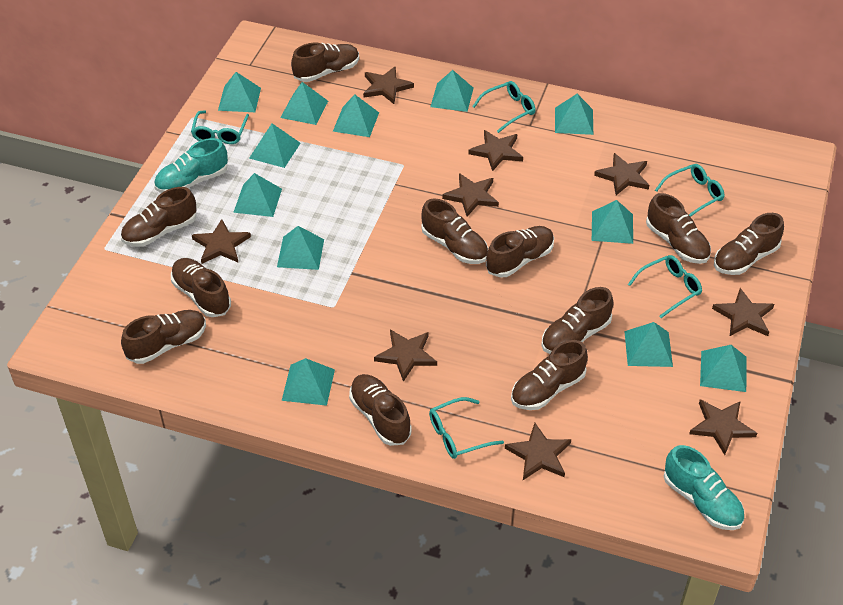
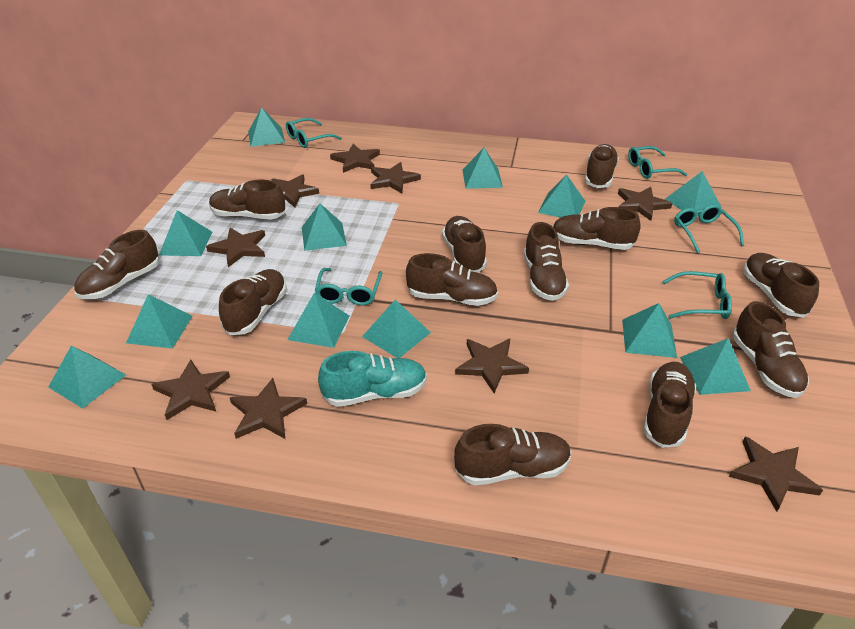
brown shoe: [121,187,197,247] [121,310,206,364] [171,258,231,317] [291,43,359,82] [349,374,412,446] [421,198,488,264] [486,226,554,278] [511,340,588,410] [541,287,613,354] [646,193,711,264] [714,213,784,275] = 11 -> [74,230,160,299] [209,180,285,220] [219,269,287,335] [406,253,498,306] [442,216,487,272] [454,424,572,485] [523,222,569,301] [553,207,641,250] [585,144,619,188] [643,362,696,448] [732,301,809,398] [743,253,819,317] = 12
turquoise shoe: [154,138,228,193] [664,445,744,530] = 2 -> [318,351,427,407] = 1

